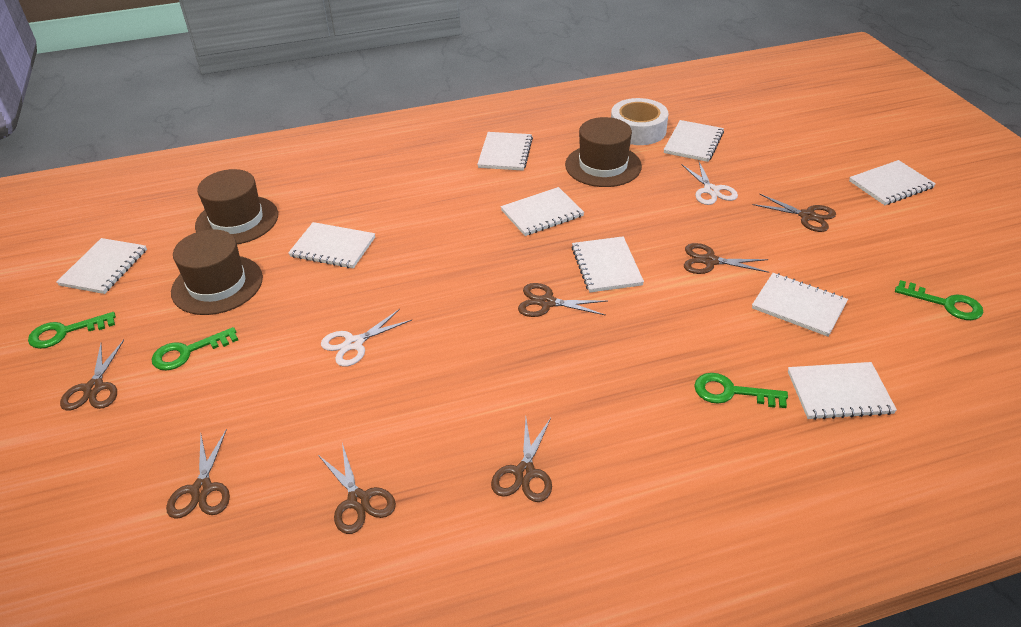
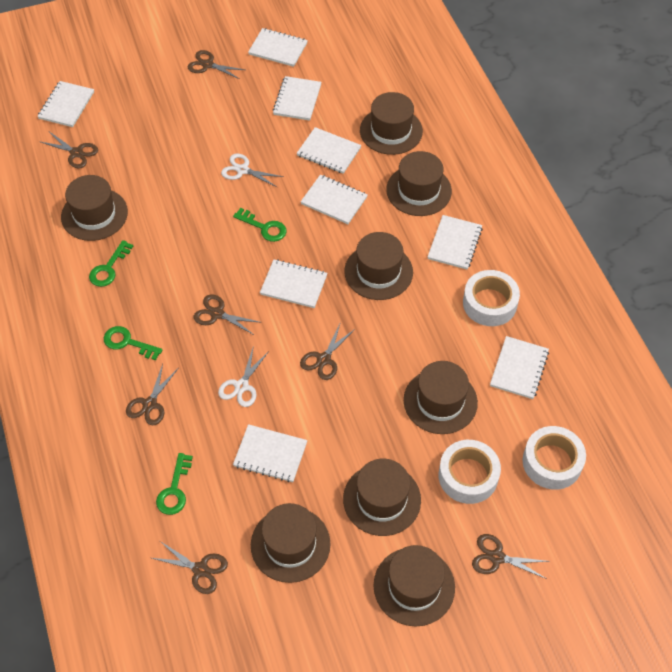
brown hat: [171,229,263,315] [195,169,278,244] [565,117,642,187] = 3 -> [61,175,128,241] [251,503,331,583] [343,459,421,536] [344,232,413,300] [360,92,423,155] [373,545,455,627] [386,151,452,216] [404,361,478,434] = 8
white tape: [611,98,668,145] = 1 -> [438,440,501,504] [463,270,520,326] [523,426,586,490] = 3

